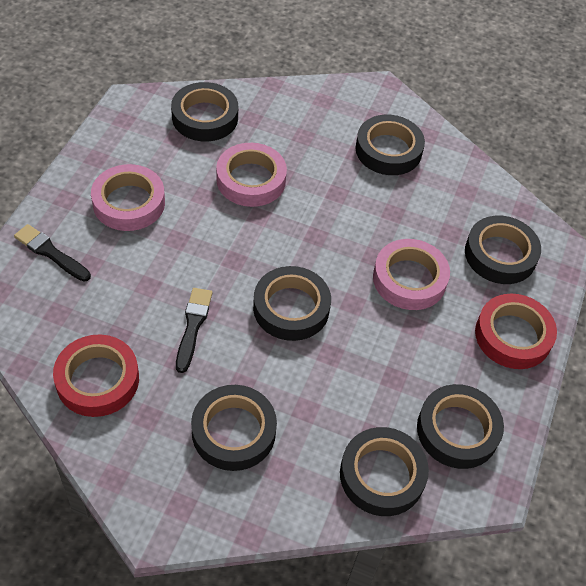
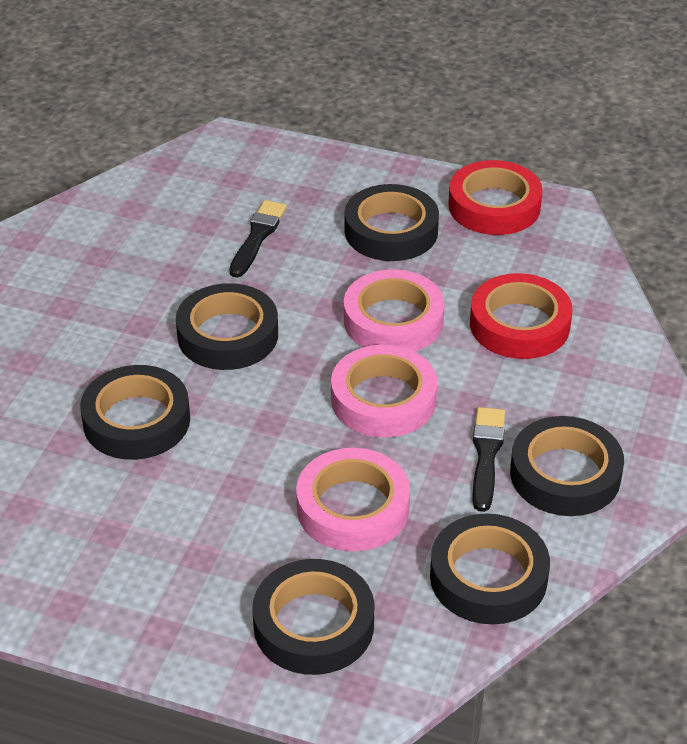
black tape: [171,82,238,141] [191,385,277,471] [253,266,331,341] [340,427,429,516] [356,115,425,175] [417,384,504,469] [465,216,541,284] = 7 -> [80,365,190,460] [176,283,278,370] [252,559,375,675] [344,184,439,261] [430,513,550,624] [510,416,624,516] = 6

